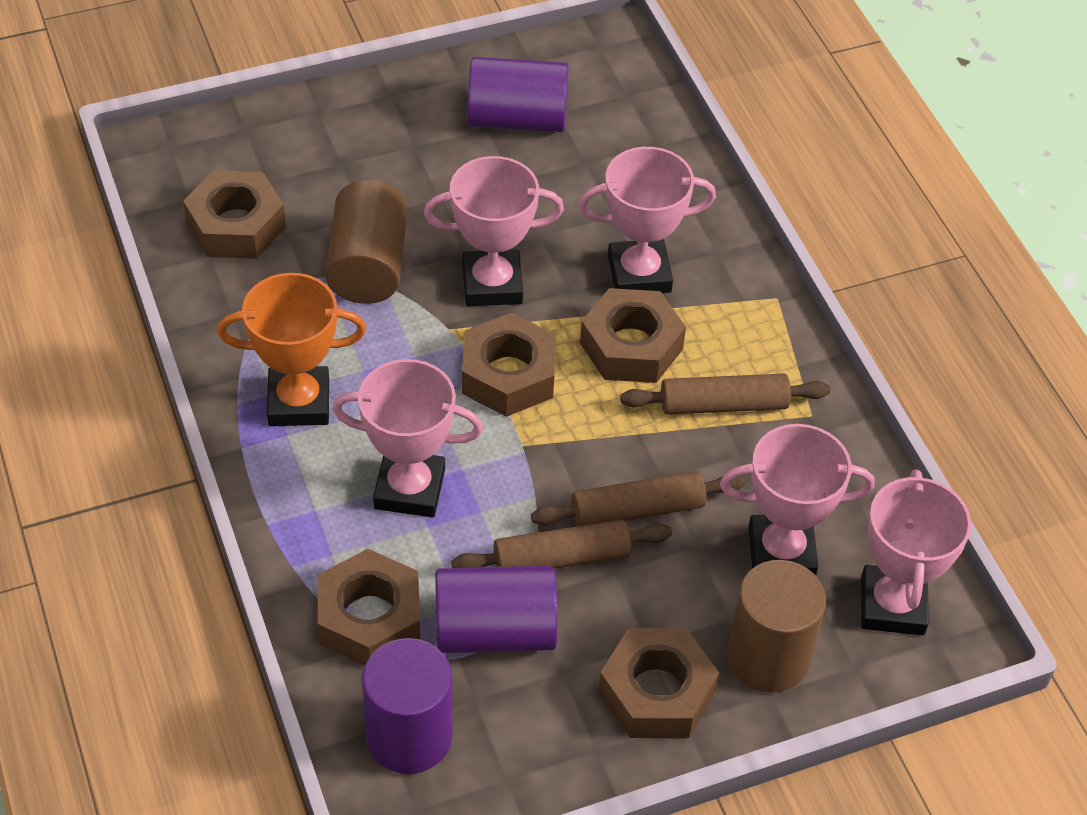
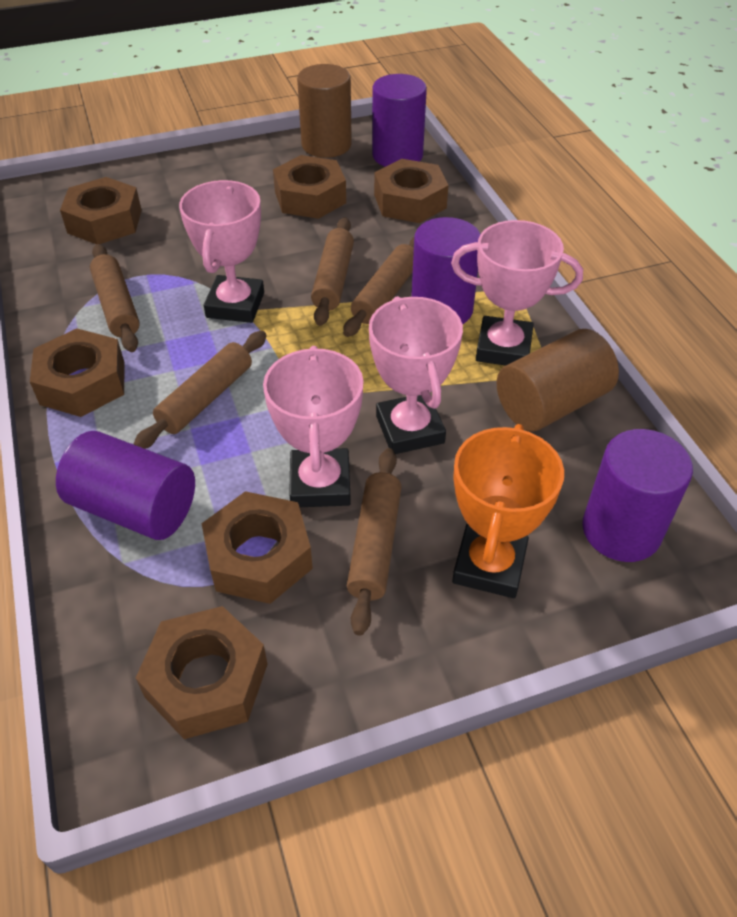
brown nut: [183,170,286,259] [318,549,420,665] [462,312,556,417] [580,288,686,383] [598,628,719,738] = 5 -> [30,328,125,417] [60,177,142,244] [136,606,268,739] [201,491,313,604] [273,155,346,219] [374,159,449,223] = 6
brown rolling pin: [451,520,672,569] [531,471,745,526] [620,374,830,415] = 3 -> [90,244,140,352] [134,331,267,449] [311,217,354,326] [343,237,414,337] [347,448,402,636] = 5
pink trophy: [332,359,483,517] [424,156,564,306] [578,147,716,293] [720,424,875,575] [861,469,972,635] = 5 -> [179,180,264,323] [263,346,364,507] [369,296,463,454] [451,220,583,365] = 4
purple cylinder: [362,638,453,774] [435,565,558,653] [467,57,569,132] = 3 -> [56,431,195,540] [372,74,427,167] [411,217,480,324] [582,429,693,562] = 4

